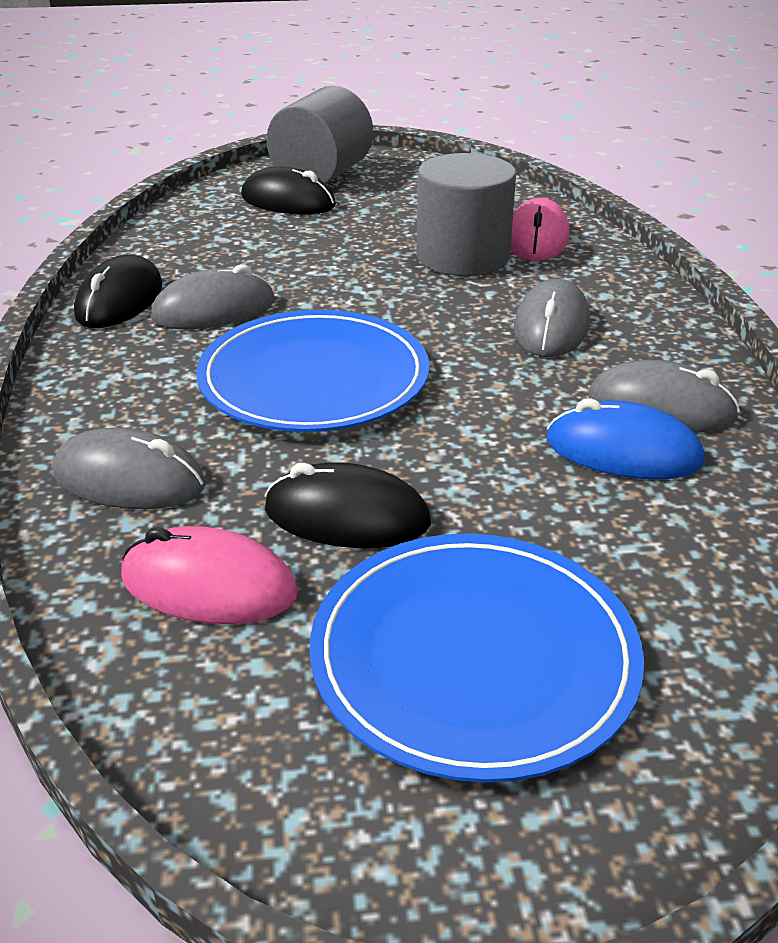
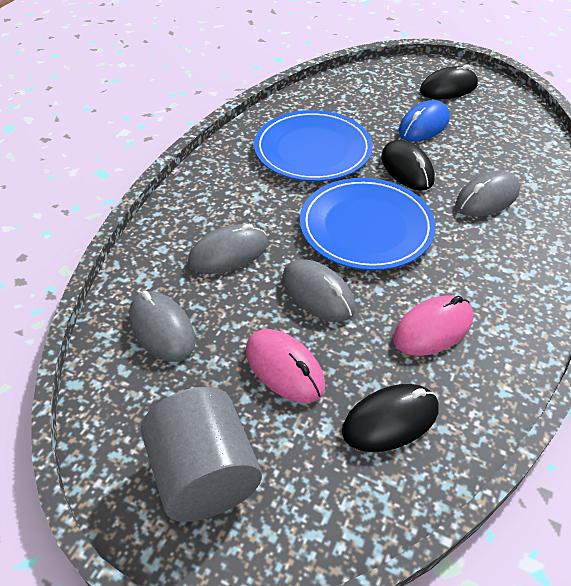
grey cylinder: [267,86,373,184] [416,153,516,276] = 2 -> [141,387,262,522] = 1

